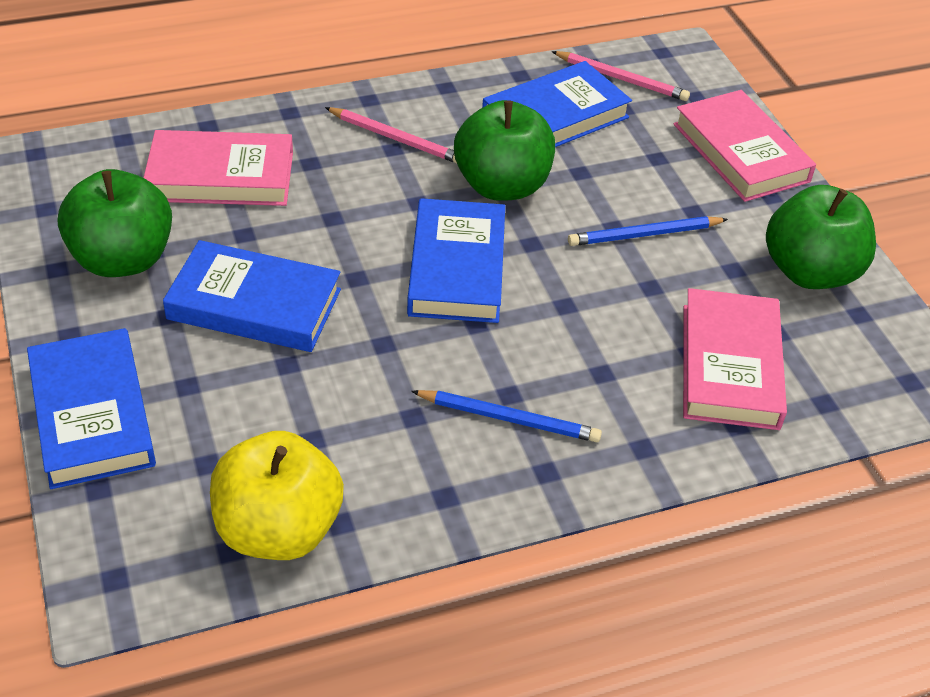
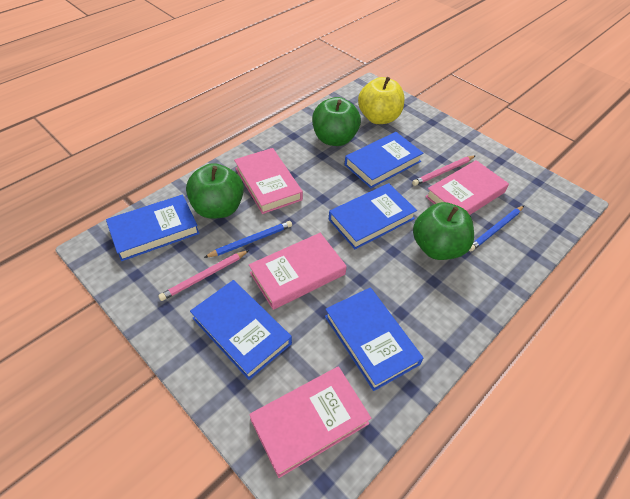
blue book: [27,328,156,489] [163,240,341,352] [407,198,505,323] [482,61,632,147] = 4 -> [106,195,200,261] [190,280,292,380] [325,287,423,391] [329,183,417,249] [345,132,423,188] = 5
pink book: [144,130,293,206] [674,90,816,202] [683,288,787,430] = 3 -> [234,148,303,214] [249,233,347,310] [249,366,371,478] [425,160,509,215] = 4

